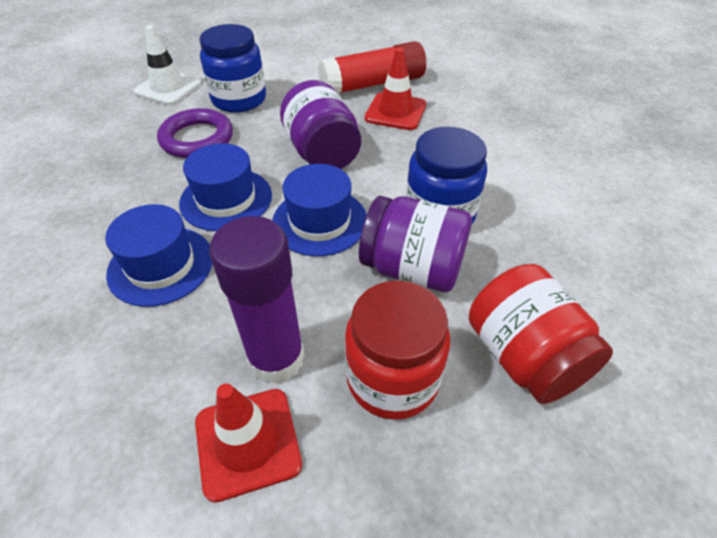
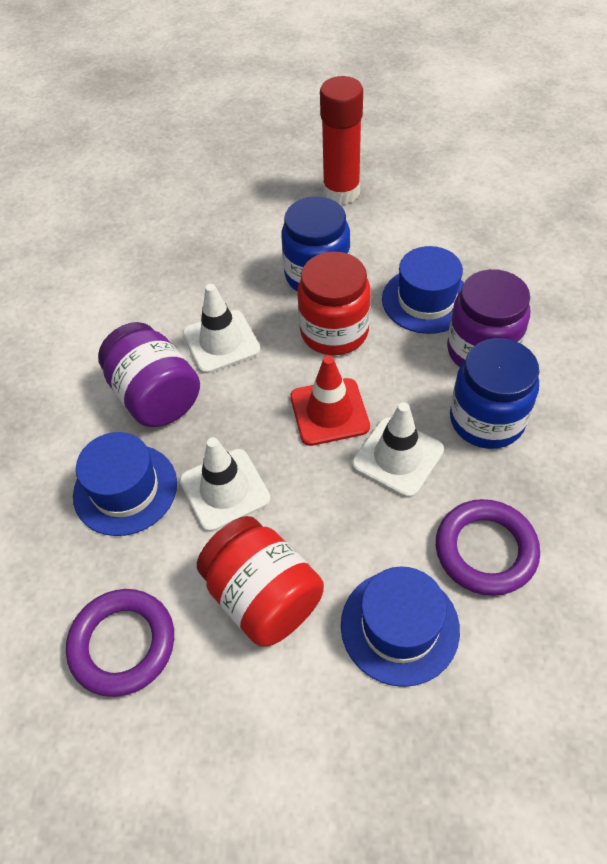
purple glue stick: [209,216,305,384] = 1 -> none = 0
purple ring: [157,108,233,158] = 1 -> [66,589,174,697] [436,499,540,596] = 2
red traffic cone: [195,383,302,503] [364,48,426,130] = 2 -> [290,355,370,446] = 1
white traffic cone: [134,26,201,105] = 1 -> [180,437,271,532] [183,284,261,374] [352,402,444,498] = 3

